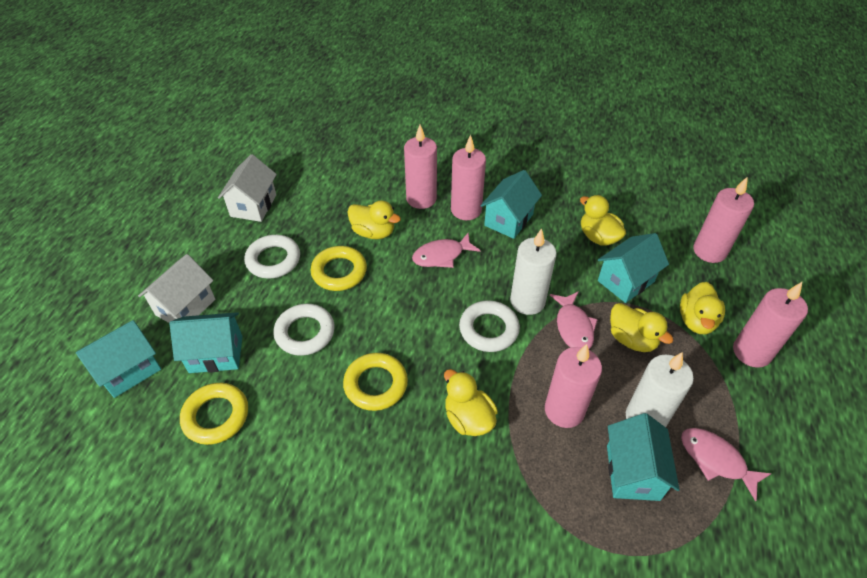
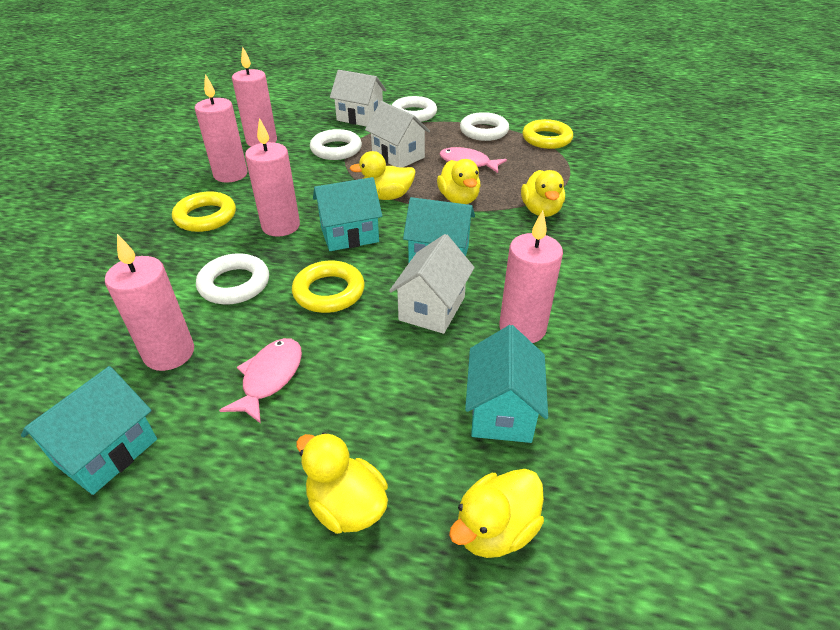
pink fish: [412,233,481,268] [550,292,598,349] [681,428,772,501] = 3 -> [219,338,302,424] [440,147,507,173] = 2
turquoise house: [76,320,161,398] [170,312,243,373] [480,170,542,239] [598,233,669,303] [607,413,680,501] = 5 -> [21,366,157,495] [313,177,382,251] [403,197,475,262] [465,325,548,443] = 4
white candle: [510,228,557,315] [626,352,694,427] = 2 -> none = 0
white house: [138,254,215,323] [218,154,277,222] = 2 -> [330,70,386,127] [365,101,430,168] [389,234,475,334] = 3
white ring: [244,235,300,279] [273,304,335,356] [459,300,520,352] = 3 -> [196,253,269,304] [310,129,362,160] [392,96,437,122] [460,112,509,141] = 4

